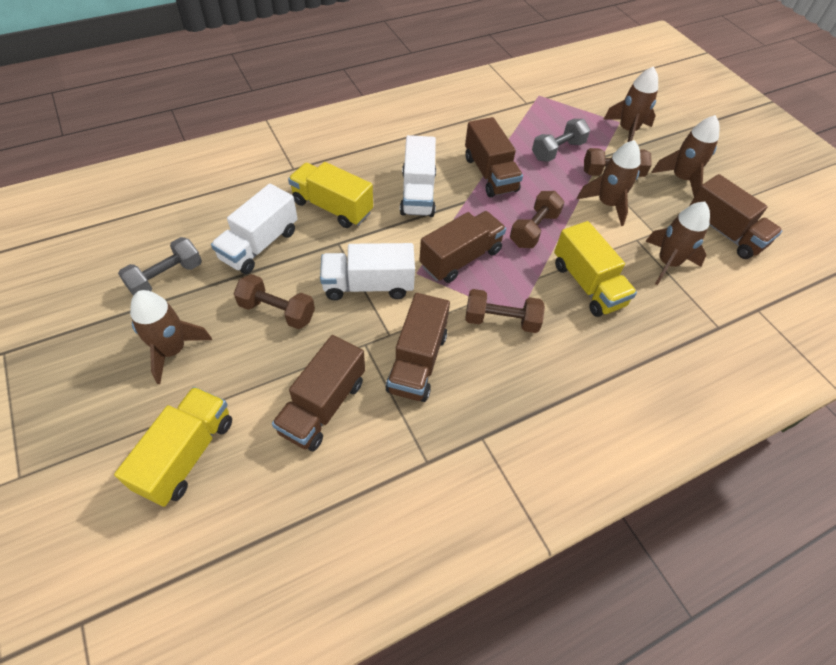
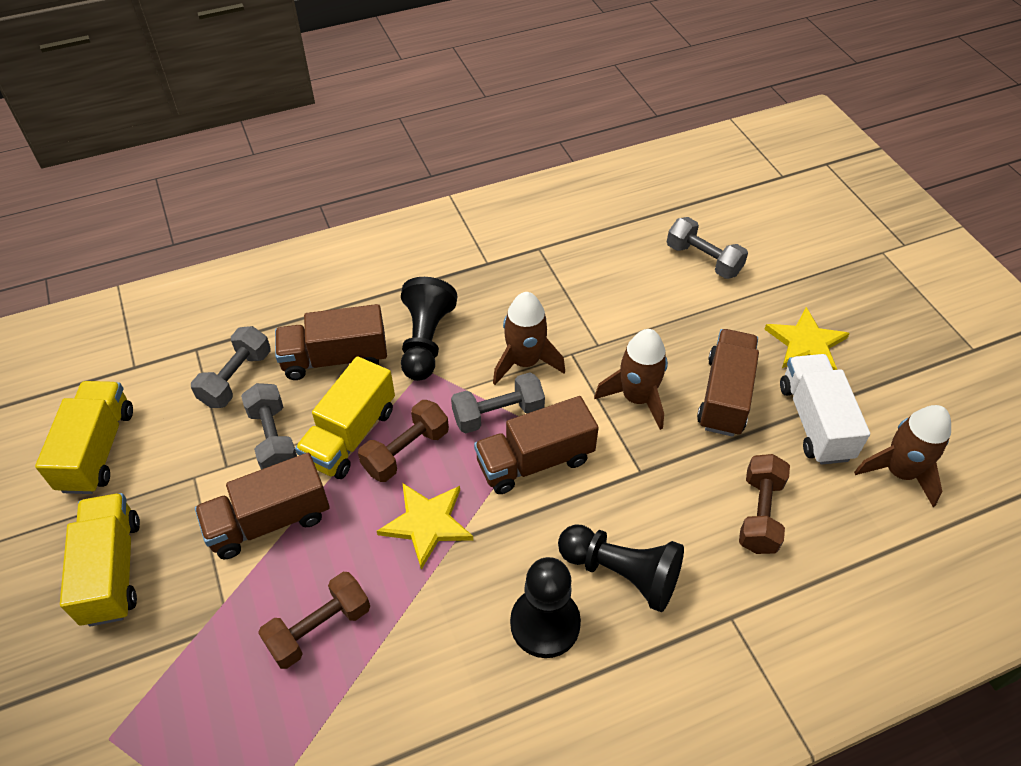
black pawn: none = 0 -> [401,277,457,381] [510,557,581,658] [558,524,684,612] = 3
brown dumbbell: [233,274,315,329] [465,289,545,333] [510,191,564,248] [584,148,651,177] = 4 -> [258,572,370,669] [358,400,449,482] [739,454,790,554] = 3
brown rocket: [130,290,212,384] [577,140,641,226] [603,66,658,142] [646,202,710,285] [651,115,720,197] = 5 -> [493,292,565,385] [594,329,668,430] [854,405,951,507] = 3
brown truck: [272,335,365,451] [386,293,450,402] [419,211,506,283] [465,117,523,197] [689,174,782,259] = 5 -> [195,453,330,559] [275,304,387,380] [474,396,599,494] [697,329,759,437] = 4
grey dumbbell: [118,237,202,296] [532,119,590,162] = 2 -> [191,326,271,408] [241,383,297,470] [451,372,545,433] [667,217,748,279] = 4
white truck: [211,183,298,274] [320,243,415,300] [400,135,436,217] = 3 -> [780,354,870,465] = 1
yellow star: none = 0 -> [377,483,473,570] [764,307,850,370] = 2

